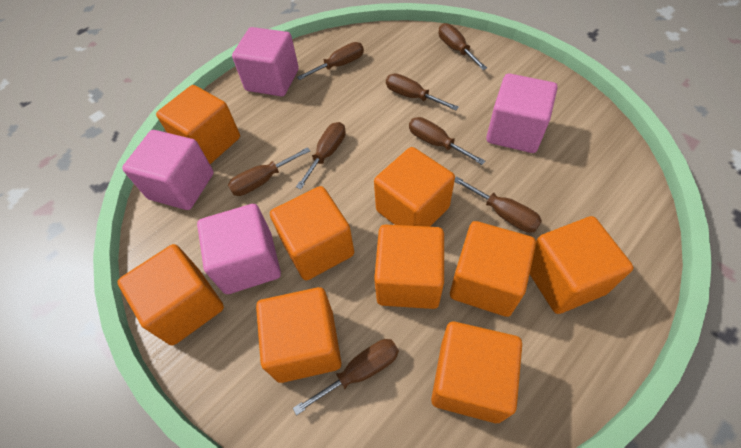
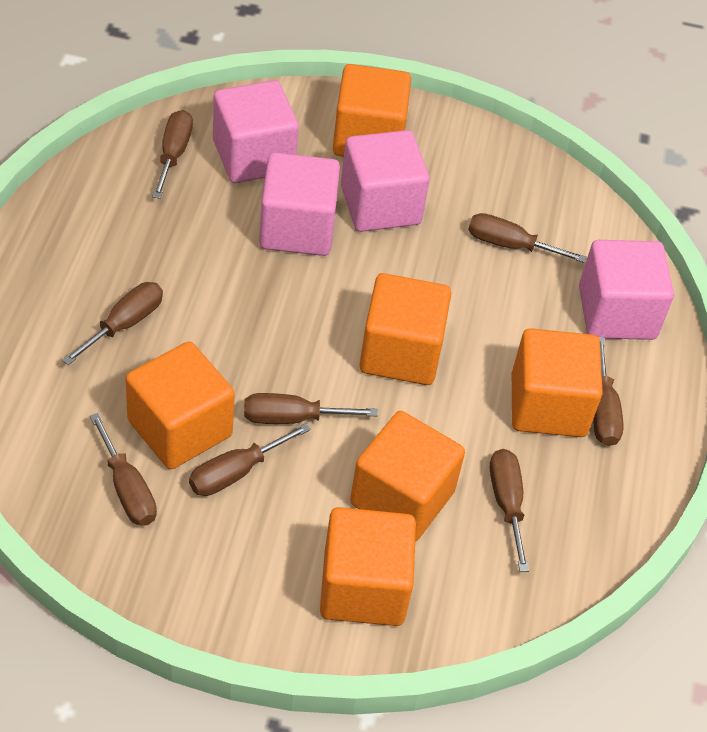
orange cube: [117,244,224,345] [156,85,240,164] [256,287,341,383] [270,186,354,281] [374,147,455,227] [374,225,444,309] [431,322,522,423] [450,221,536,317] [530,216,633,314] = 9 -> [125,342,235,469] [320,507,416,626] [333,64,411,157] [350,411,465,541] [360,273,451,385] [512,328,603,437] = 6

